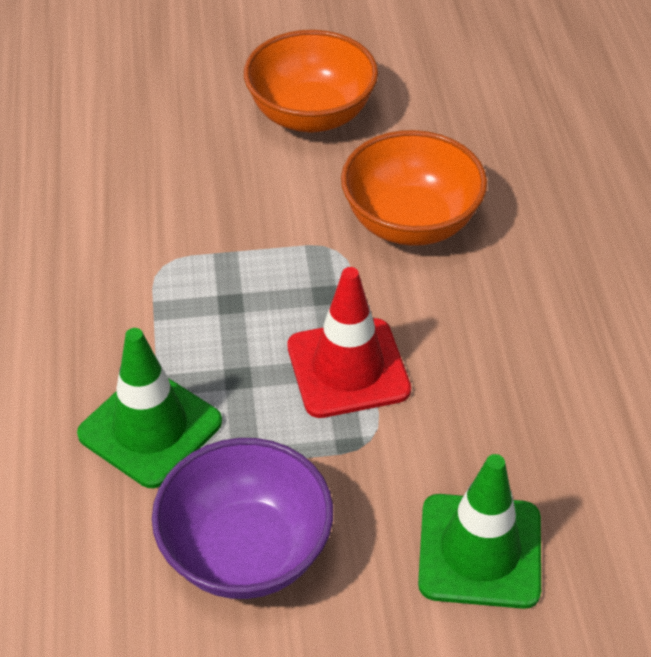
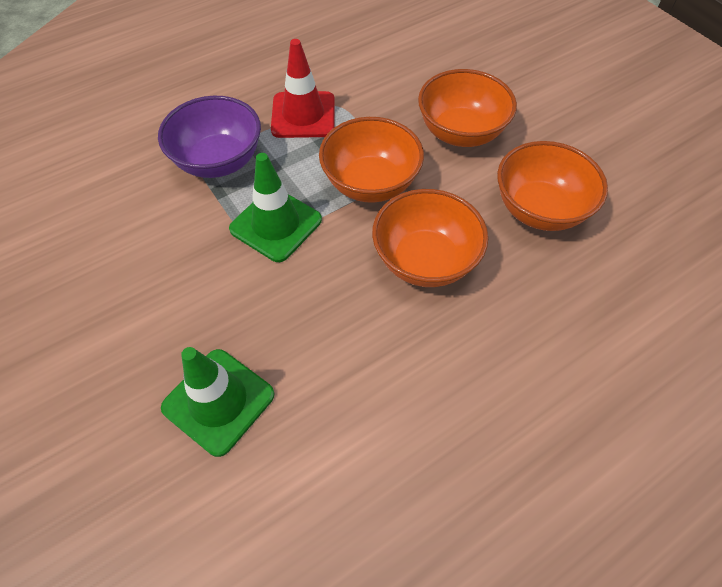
orange bowl: [244,30,378,132] [341,130,487,246] = 2 -> [319,117,424,203] [372,189,488,287] [418,69,517,147] [497,141,608,231] = 4

